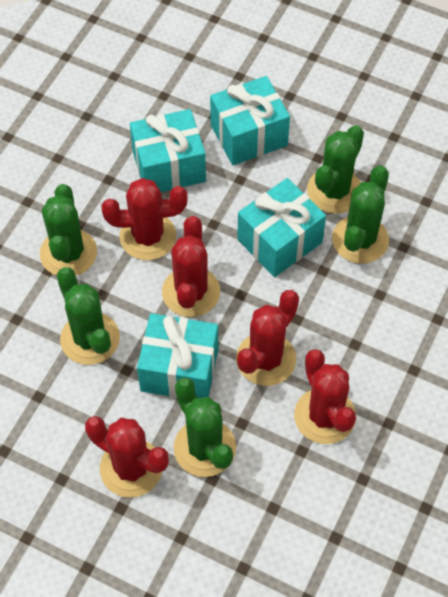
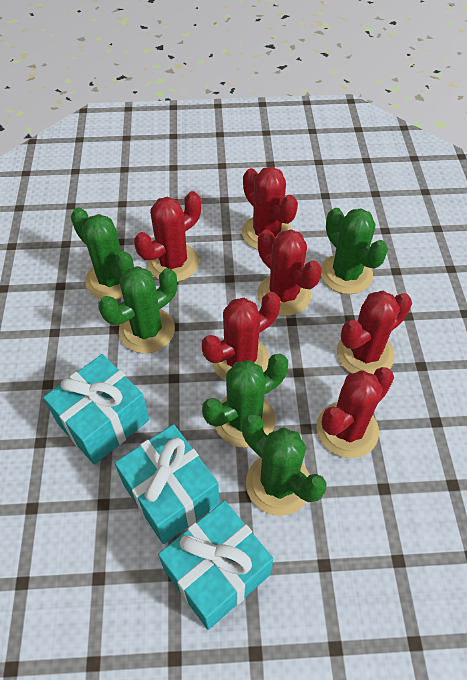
red cactus: [85,416,169,498] [101,178,188,260] [162,216,220,317] [236,290,299,386] [294,349,356,444] = 5 -> [134,191,201,282] [202,292,281,381] [242,167,298,250] [257,229,322,316] [317,367,394,458] [337,291,412,374] = 6
turquoise gift: [130,109,206,192] [137,313,218,398] [210,76,290,165] [237,178,326,277] = 4 -> [43,354,149,465] [115,424,219,544] [158,501,273,630] = 3

